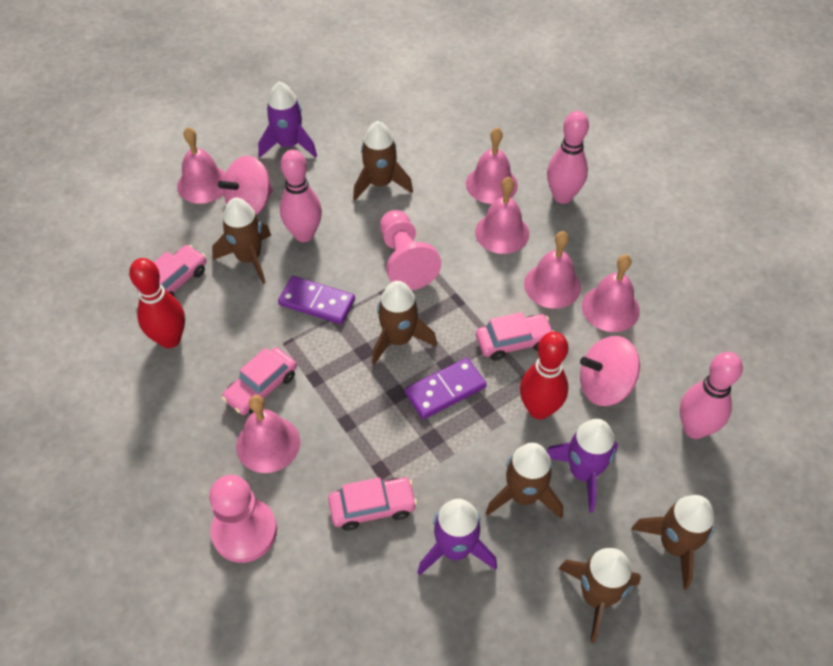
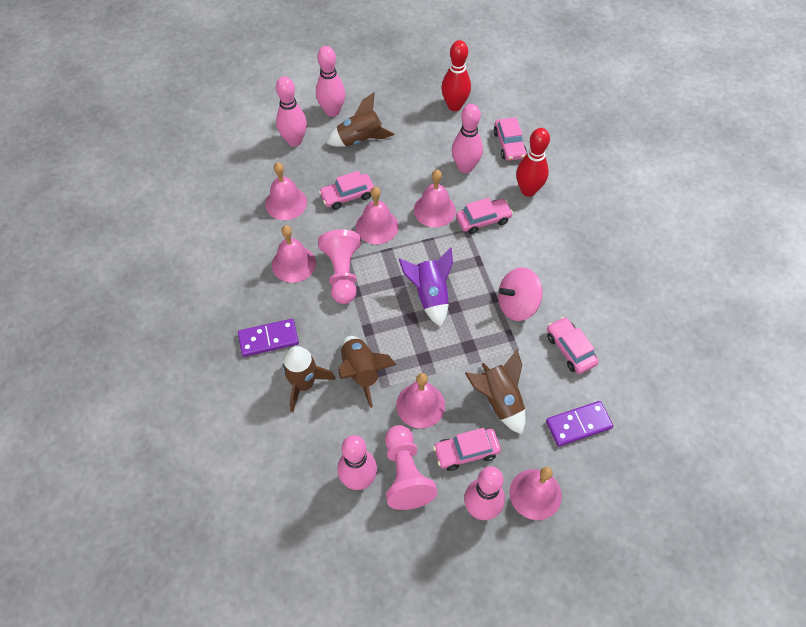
brown rocket: [212,197,271,284] [353,121,413,201] [372,281,437,365] [486,443,563,519] [558,548,641,643] [631,495,715,590] = 6 -> [282,346,335,412] [326,92,395,147] [338,336,397,408] [465,349,526,434] = 4
pink bowling pin: [280,150,322,242] [547,111,589,204] [680,352,743,439] = 3 -> [276,76,307,147] [316,46,346,117] [337,435,377,490] [452,104,483,173] [464,466,505,520] = 5
pink car: [137,245,206,296] [222,347,297,415] [328,477,417,531] [476,312,554,361] = 4 -> [319,171,374,210] [433,428,501,471] [456,198,513,234] [494,118,527,161] [547,317,598,374] = 5
pink spinning top: [218,156,273,215] [580,336,640,406] = 2 -> [498,267,543,321] = 1
purple rocket: [258,81,317,158] [417,499,497,576] [547,419,618,513] = 3 -> [399,247,453,327] = 1

